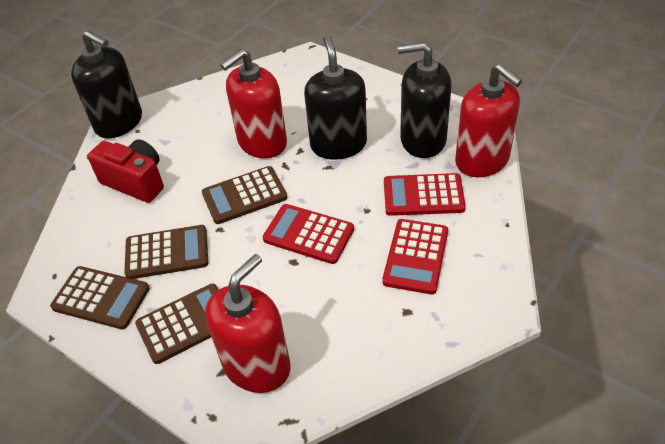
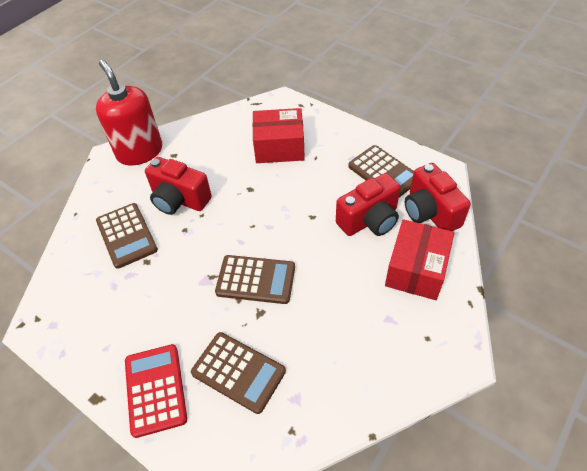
black soap dispenser: [71,30,142,138] [304,35,367,160] [398,42,452,158] = 3 -> none = 0
red box: none = 0 -> [253,108,305,163] [385,219,454,300] = 2
red calculator: [263,204,354,264] [382,219,448,294] [384,173,465,216] = 3 -> [125,344,187,438] = 1
red camera: [88,140,164,203] = 1 -> [145,157,212,215] [336,173,401,236] [405,163,471,231] = 3
red soap dispenser: [205,254,291,393] [220,49,287,158] [455,64,522,177] = 3 -> [96,60,162,166] = 1

